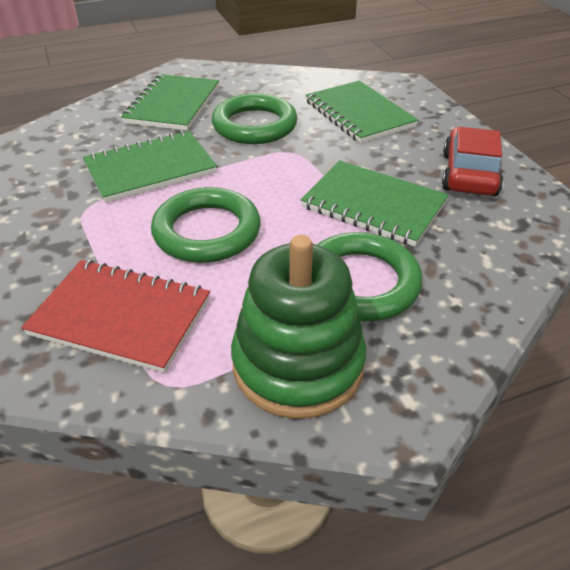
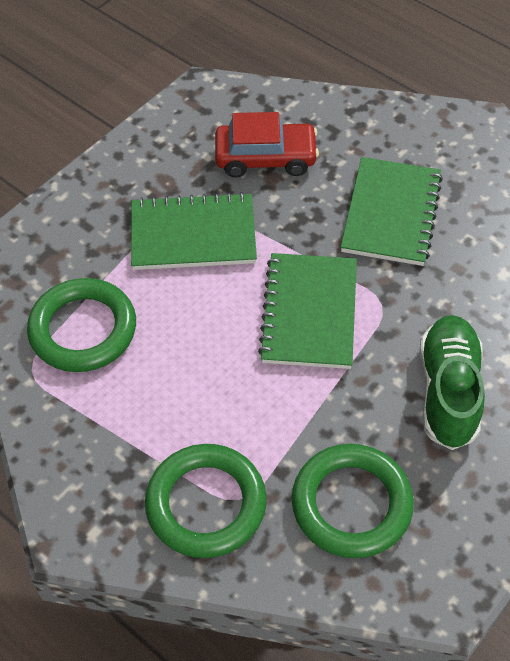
green notebook: [83,131,217,203] [121,74,219,131] [300,160,449,246] [306,81,418,143] = 4 -> [131,192,257,270] [258,253,357,369] [341,157,443,266] = 3
green shoe: none = 0 -> [420,315,485,450] = 1
green stacking toy: [231,235,367,419] = 1 -> none = 0
red notebook: [21,260,210,373] = 1 -> none = 0

